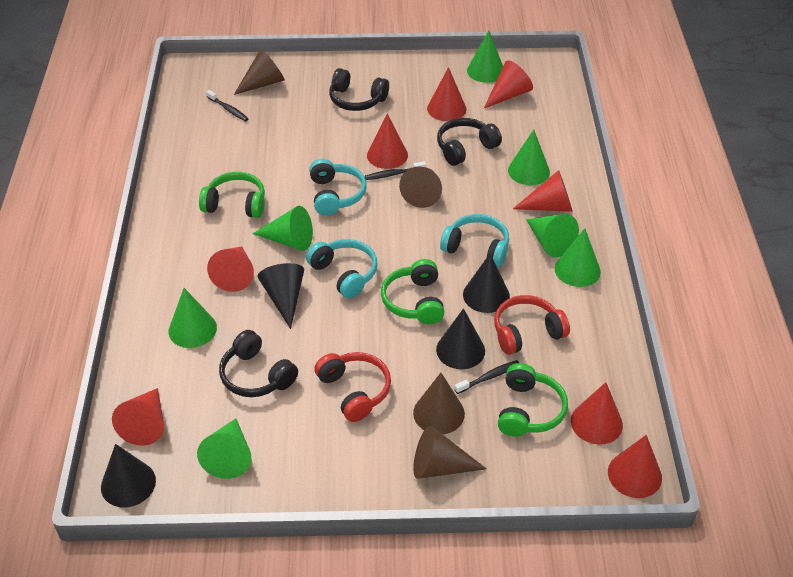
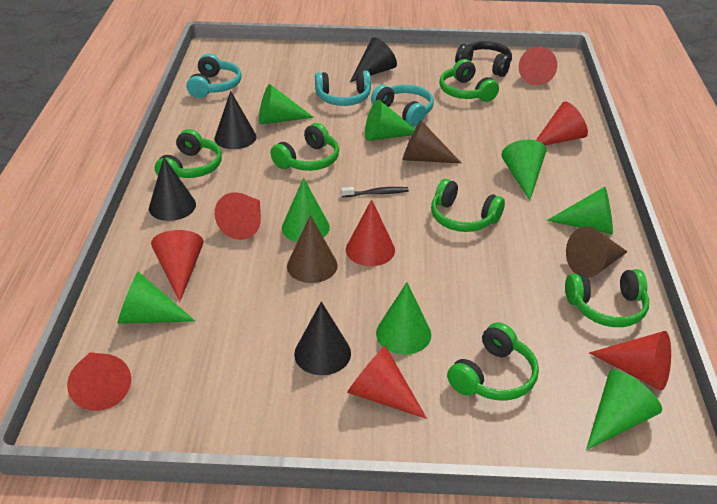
black headphones: [219,330,298,397] [329,68,389,111] [437,118,502,166] = 3 -> [455,41,512,77] = 1
black toothbrush: [206,90,249,121] [365,161,426,180] [454,360,519,394] = 3 -> [341,187,409,197] = 1
brown cone: [234,49,285,95] [399,166,442,208] [413,373,465,434] [413,426,487,479] = 4 -> [287,215,338,283] [403,121,461,163] [566,226,628,278] = 3
green cone: [168,288,217,348] [197,419,251,479] [253,206,313,251] [467,30,503,83] [508,129,550,185] [526,214,579,258] [555,228,601,287] = 7 -> [118,272,195,324] [259,84,314,124] [282,178,330,242] [365,100,415,141] [376,282,431,355] [501,140,546,201] [547,187,613,234] [586,370,662,450] = 8
green headphones: [199,172,265,218] [381,259,444,324] [498,363,568,437] = 3 -> [155,129,222,178] [271,123,339,171] [431,179,505,232] [439,59,499,102] [447,322,539,401] [565,269,649,327] = 6
red headphones: [314,352,391,422] [494,295,570,355] = 2 -> none = 0

